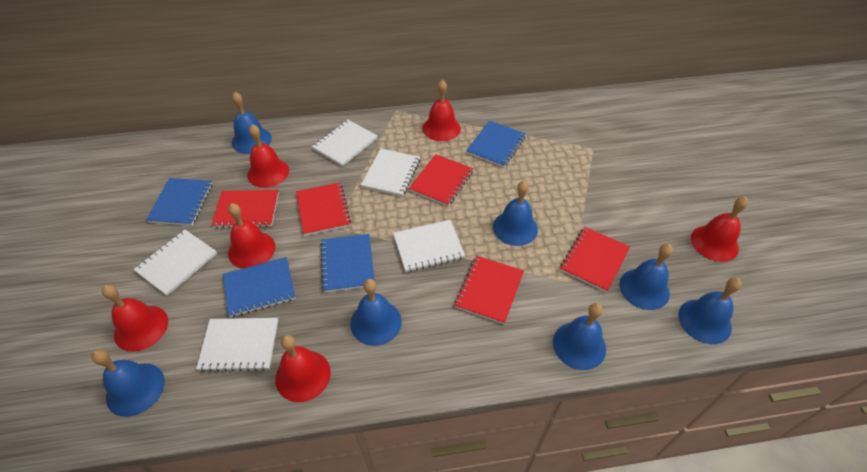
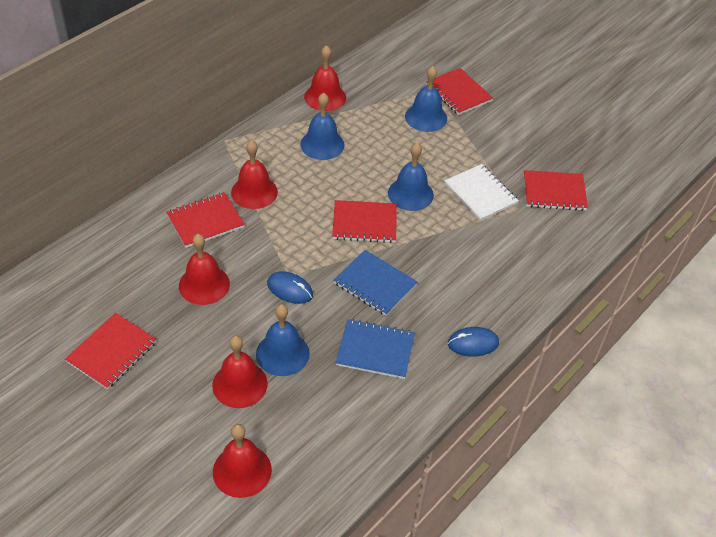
blue bell: [92,349,165,417] [232,92,272,154] [350,279,402,346] [493,181,538,246] [553,303,606,370] [619,244,673,310] [678,277,742,344] = 7 -> [256,304,310,376] [300,93,345,160] [388,143,434,211] [405,66,447,132] = 4
blue mouse: none = 0 -> [267,271,313,304] [448,327,499,357] = 2
blue notebook: [146,178,212,226] [223,257,296,317] [320,234,375,292] [466,121,526,167] = 4 -> [333,250,417,316] [335,319,415,379] = 2
red bell: [102,285,168,352] [228,203,275,269] [247,124,289,188] [275,335,331,402] [423,80,461,141] [691,196,748,262] = 6 -> [179,234,230,305] [212,335,268,408] [213,424,272,498] [231,140,278,209] [304,45,346,111] = 5
white notebook: [133,229,217,296] [196,318,278,372] [312,120,378,167] [361,148,420,197] [393,220,465,272] = 5 -> [444,164,519,221] = 1

